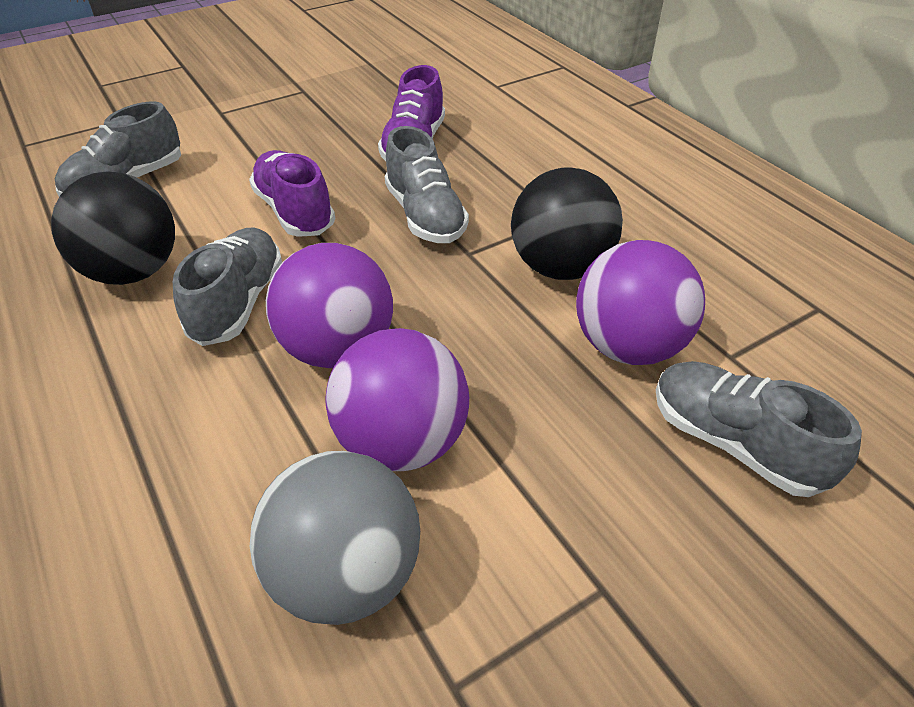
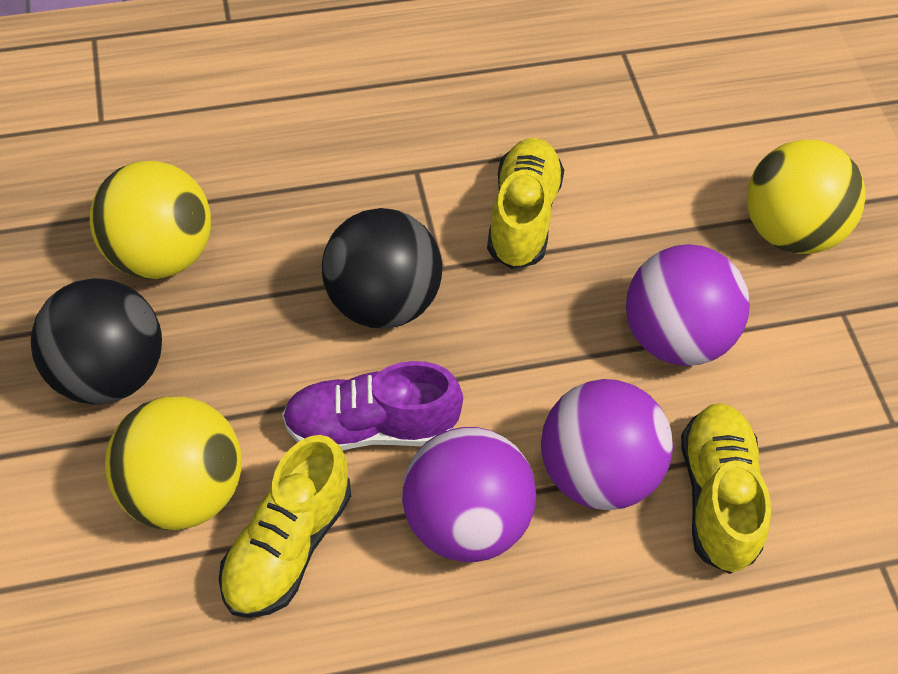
grey ball: [250,451,420,625] = 1 -> none = 0
grey shoe: [55,101,181,196] [173,227,282,346] [385,126,469,243] [656,361,862,497] = 4 -> none = 0
purple shoe: [249,150,335,237] [378,65,445,161] = 2 -> [282,361,463,450] = 1
yellow ball: none = 0 -> [90,161,211,279] [105,396,242,530] [747,140,866,254] = 3
yellow shoe: none = 0 -> [219,435,351,618] [487,138,564,269] [681,403,771,574] = 3

